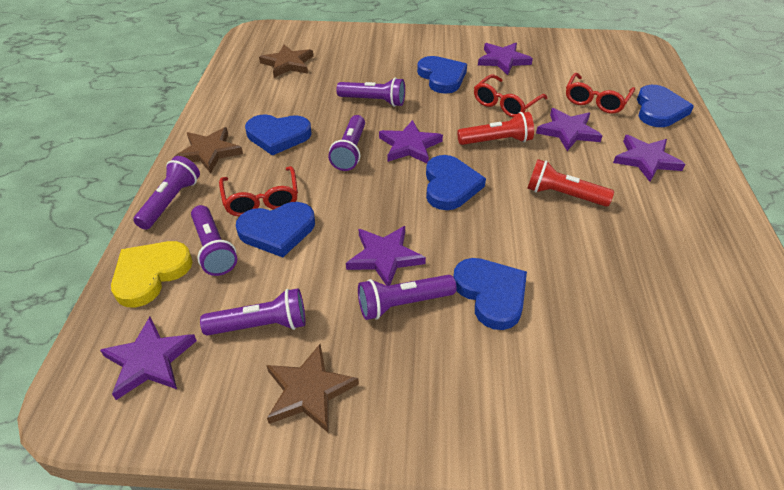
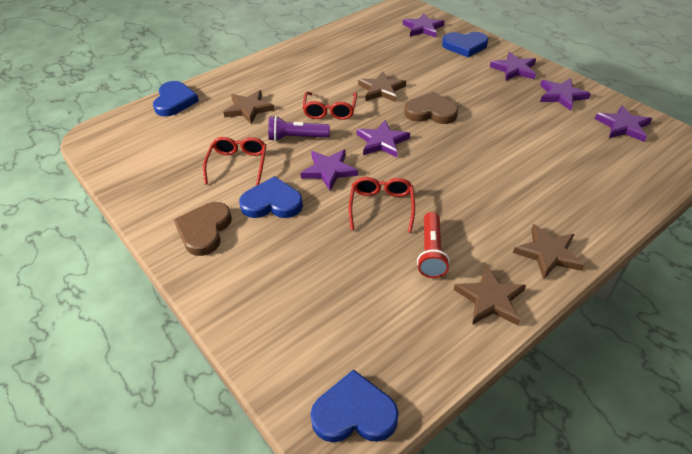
blue heart: [236,202,315,257] [245,114,312,156] [417,56,467,94] [426,155,486,210] [453,258,527,330] [637,85,694,127] = 6 -> [153,81,199,117] [239,176,303,218] [310,369,399,443] [442,32,488,57] = 4
brown heart: none = 0 -> [173,202,232,256] [404,92,458,124] = 2
brown star: [174,127,243,173] [259,44,314,78] [266,344,359,432] = 3 -> [223,90,274,124] [358,72,406,102] [454,265,526,325] [513,224,584,280] = 4
purple flashlight: [133,156,200,230] [191,205,237,276] [200,288,306,336] [328,115,365,171] [336,78,405,107] [358,275,457,320] = 6 -> [268,116,330,141] = 1
red flashlight: [457,112,534,145] [527,159,614,207] = 2 -> [417,212,450,278] = 1
yellow heart: [111,241,193,308] = 1 -> none = 0

